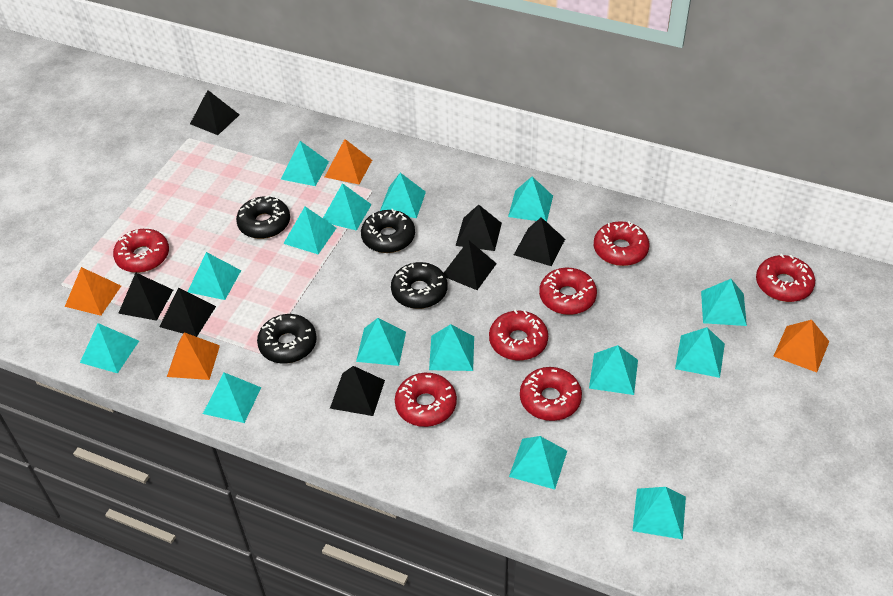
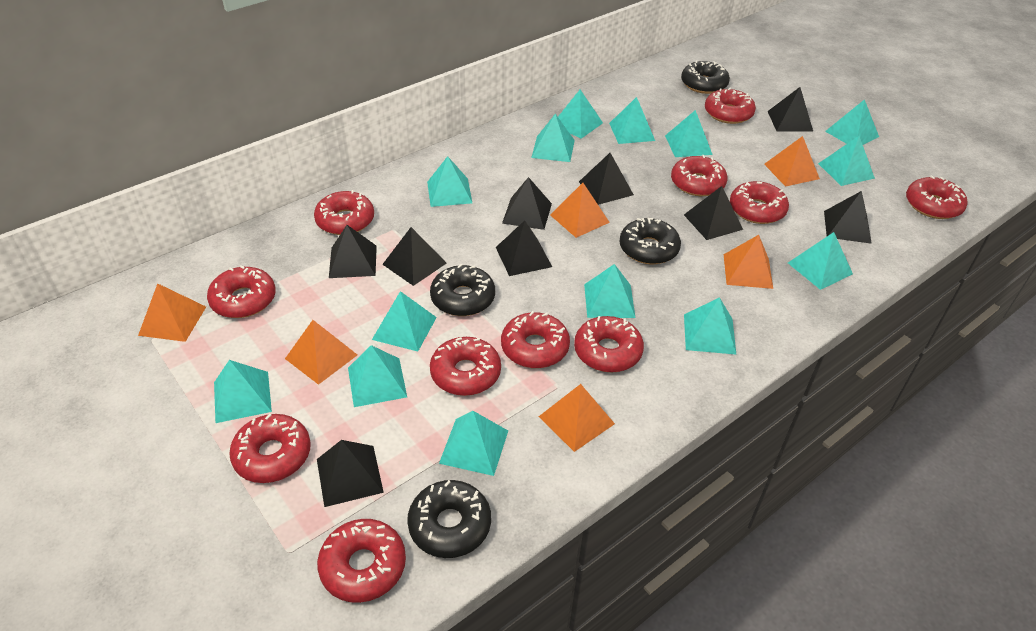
black pyramid: [118,273,173,321] [159,288,216,337] [190,90,239,135] [330,366,385,416] [444,240,497,290] [455,204,502,251] [514,217,565,266] = 7 -> [317,440,384,507] [329,225,377,278] [382,227,447,286] [496,220,552,276] [502,177,552,230] [579,153,634,205] [684,186,743,240] [768,87,813,131] [824,191,872,244] = 9
orange pyramid: [65,267,121,316] [167,332,220,380] [325,139,372,184] [773,320,829,372] = 4 -> [138,283,206,342] [285,320,357,385] [538,384,615,452] [550,183,610,238] [723,235,773,289] [764,136,820,187] = 6
red donut: [113,229,169,273] [395,373,457,427] [489,310,548,361] [520,367,582,421] [539,268,597,315] [594,221,649,266] [756,254,815,302] = 7 -> [207,265,276,318] [229,414,311,483] [314,190,374,235] [317,519,406,603] [430,337,501,396] [501,311,570,368] [574,316,644,373] [671,155,728,196] [705,88,756,124] [730,181,789,224] [906,175,967,219] = 11
turquoise pyramid: [80,323,139,373] [188,252,241,300] [203,373,261,423] [281,141,329,186] [283,206,336,254] [323,183,372,231] [356,318,406,366] [380,173,426,218] [429,324,474,371] [508,177,553,222] [509,436,567,489] [589,345,638,395] [633,487,686,539] [675,327,725,378] [701,279,747,326] = 15 -> [214,360,272,423] [348,345,407,407] [372,291,437,351] [427,156,472,207] [439,411,508,476] [531,114,575,162] [558,90,603,139] [584,264,636,318] [609,97,655,144] [665,110,713,157] [684,297,736,354] [788,232,853,290] [818,136,875,186] [825,99,879,145] = 14

